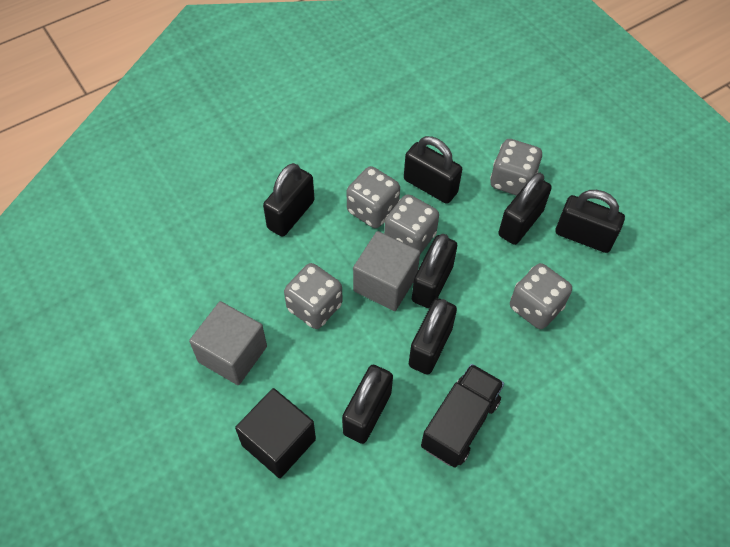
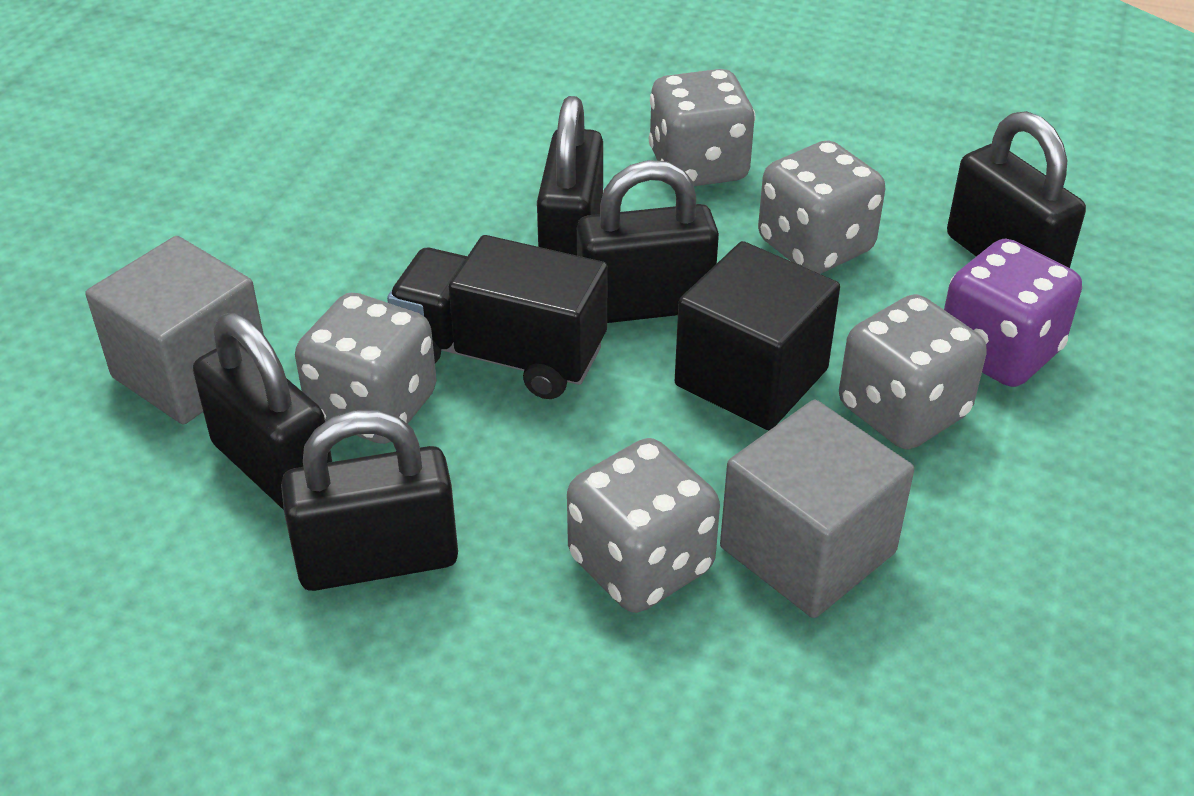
black padlock: [263,163,315,237] [342,365,393,444] [404,136,462,204] [409,298,457,375] [412,234,457,308] [498,172,552,245] [556,190,625,253] = 7 -> [193,313,332,510] [281,410,458,591] [537,96,603,255] [577,160,719,323] [947,111,1086,268] = 5
purple dice: none = 0 -> [944,238,1082,387] = 1

